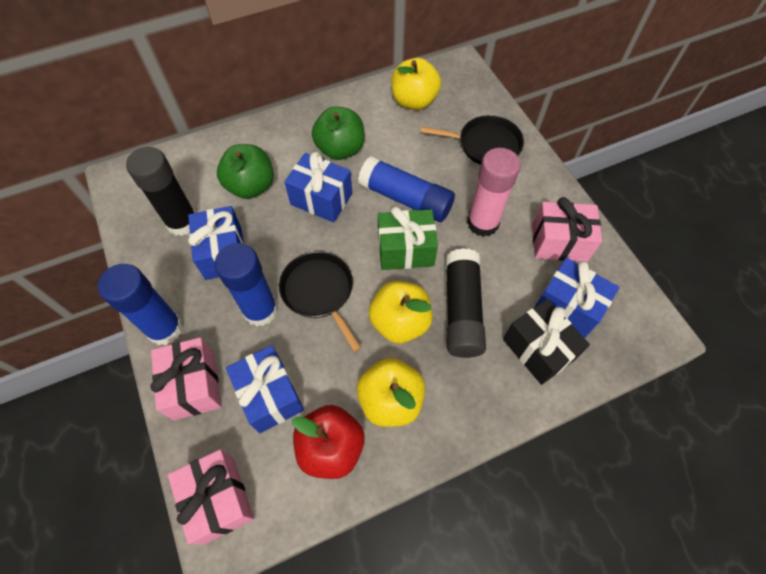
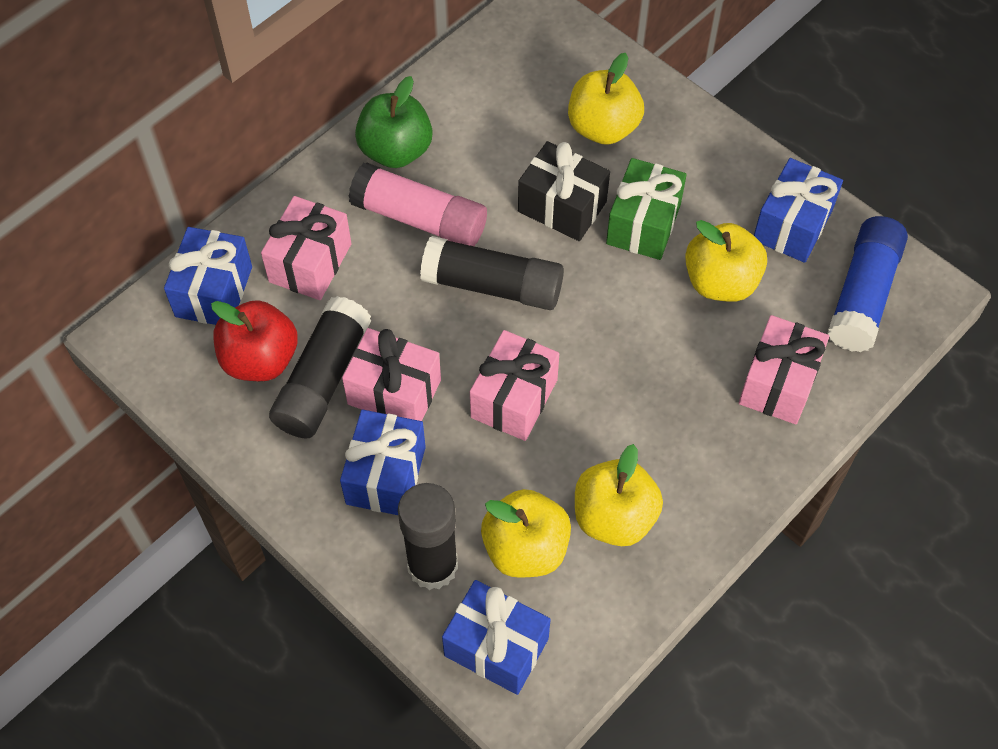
black glue stick: [126,147,196,236] [446,248,486,358] = 2 -> [269,296,371,439] [398,483,458,590] [420,236,564,310] = 3
black pan: [279,251,362,352] [420,115,524,165] = 2 -> none = 0
blue glue stick: [98,264,183,345] [215,243,278,326] [358,156,455,222] = 3 -> [827,216,908,352] = 1
green apple: [217,144,274,199] [312,106,365,160] = 2 -> [355,76,433,168] = 1
pink gift: [150,338,221,420] [168,450,254,545] [533,197,602,262] = 3 -> [261,196,351,300] [342,328,441,421] [470,330,559,441] [739,315,829,424] = 4
yellow apple: [357,358,425,427] [369,281,432,343] [391,58,441,110] = 3 -> [481,489,571,578] [568,53,644,145] [575,444,663,546] [685,220,767,302] = 4

